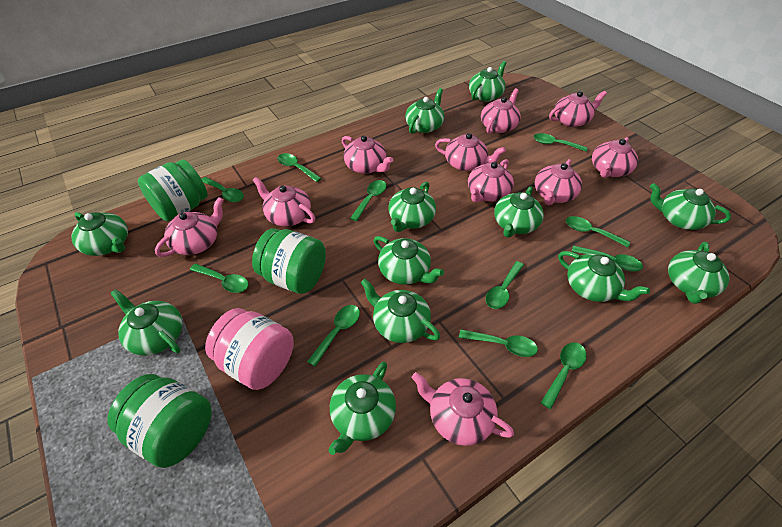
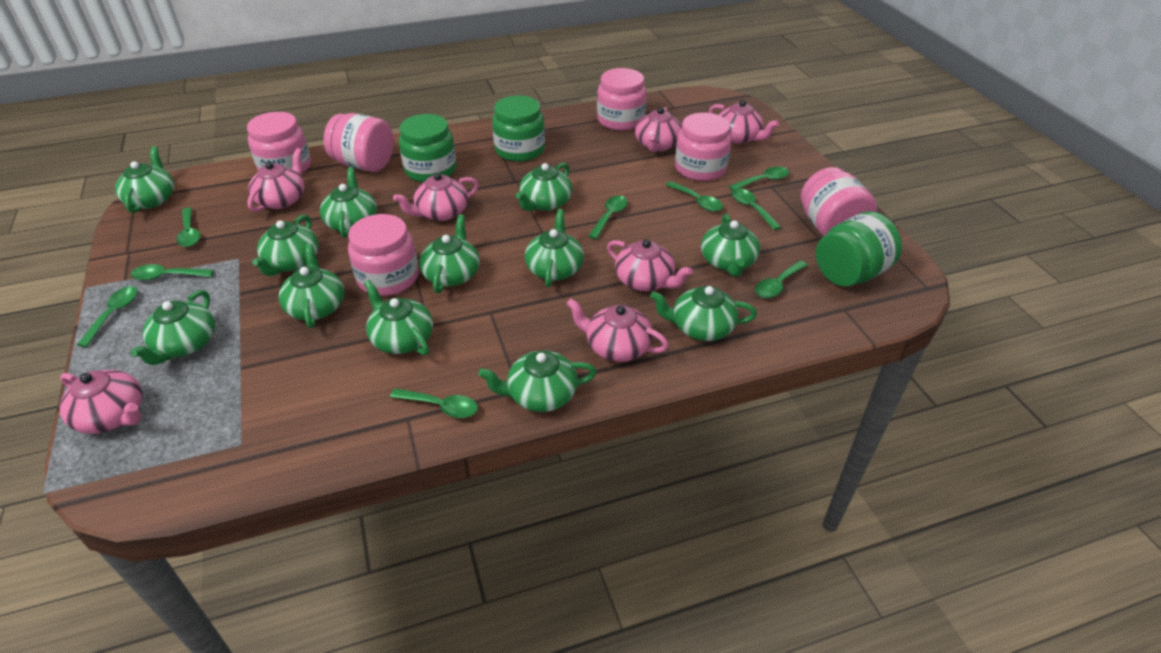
green spoon: [190,264,249,293] [202,177,244,202] [277,153,322,182] [307,305,360,367] [350,180,387,221] [459,329,538,357] [485,261,524,309] [533,133,588,152] [541,343,586,409] [566,216,630,247] [572,245,643,272] = 11 -> [77,286,137,347] [131,264,214,280] [177,207,200,247] [390,388,478,418] [588,196,628,239] [666,181,723,212] [729,167,789,190] [731,188,781,230] [755,260,808,298] = 9
pink jar: [205,308,294,390] = 1 -> [247,112,311,173] [324,113,394,172] [348,214,419,296] [597,68,647,131] [675,113,731,181] [801,167,877,237] = 6
pink teapot: [155,197,224,257] [253,177,315,227] [342,135,393,174] [412,372,514,446] [435,133,506,171] [468,159,514,203] [481,88,521,134] [535,159,582,205] [549,91,607,127] [592,137,638,178] = 10 -> [59,370,142,434] [247,148,304,212] [393,173,479,221] [566,298,669,362] [607,239,693,291] [635,107,682,152] [709,100,779,144] = 7

